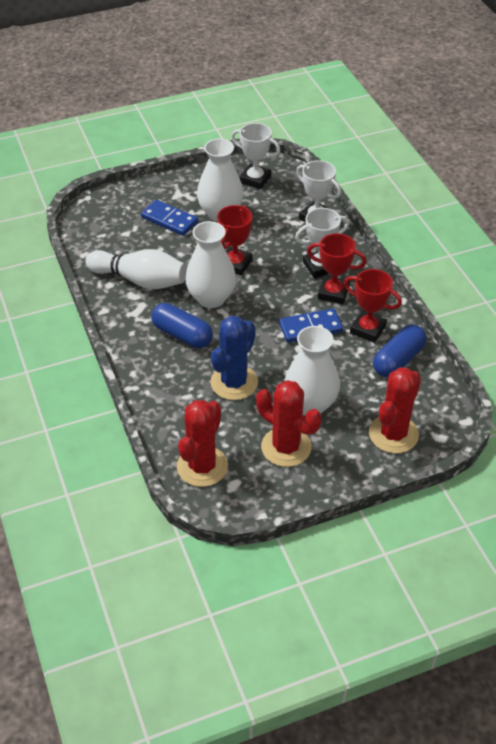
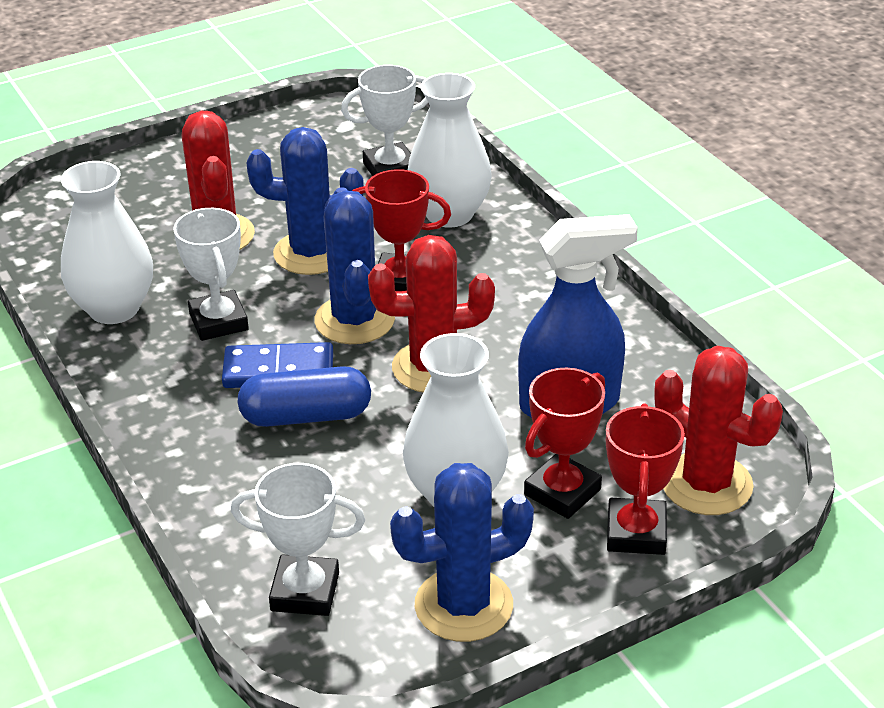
blue cactus: [210,316,258,400] = 1 -> [246,127,364,275] [314,187,395,344] [390,463,534,642] = 3
blue capsule: [151,303,213,348] [373,324,426,377] = 2 -> [237,366,371,427] = 1
blue domino: [141,200,198,236] [279,308,343,343] = 2 -> [222,342,333,388] = 1
blue spray bottle: none = 0 -> [518,214,638,418] = 1
white bowling pin: [85,249,187,289] = 1 -> none = 0

